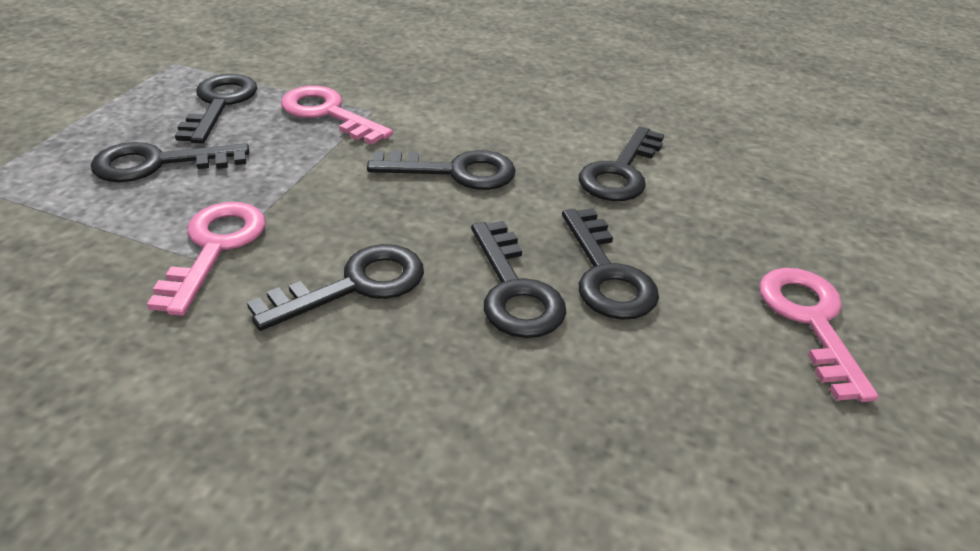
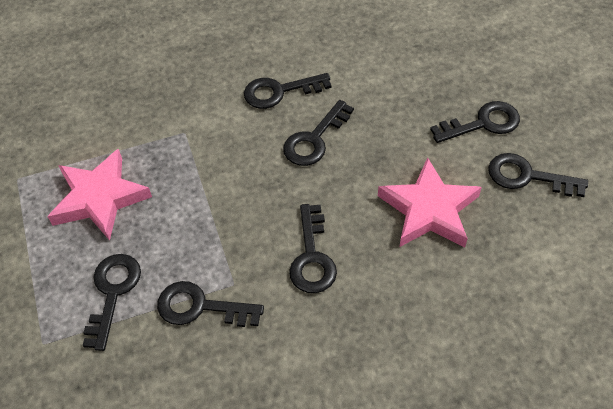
pink key: [147,202,266,316] [281,86,393,145] [759,268,878,402] = 3 -> none = 0
pink star: none = 0 -> [47,149,152,241] [378,157,482,248] = 2

